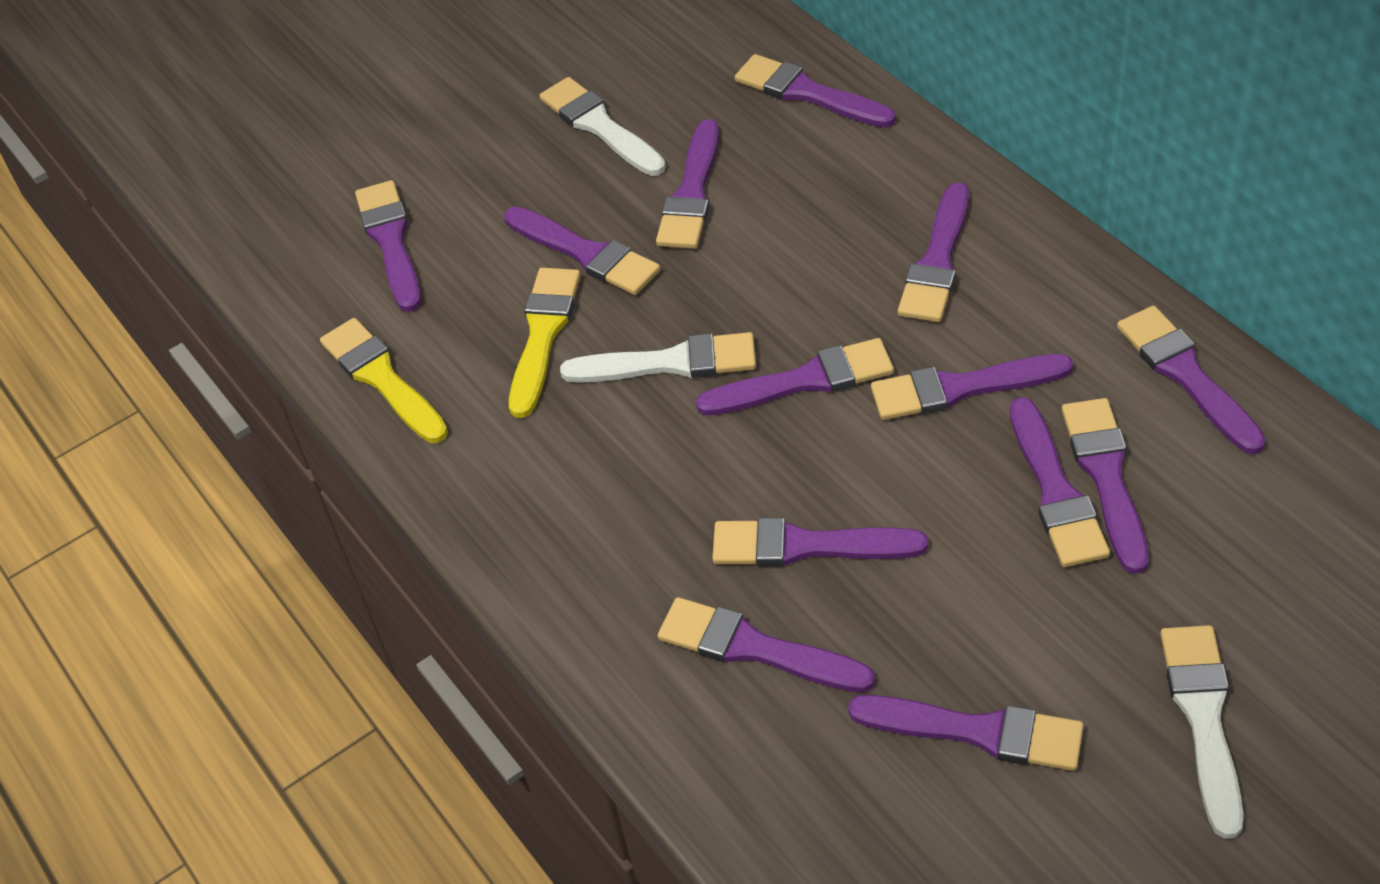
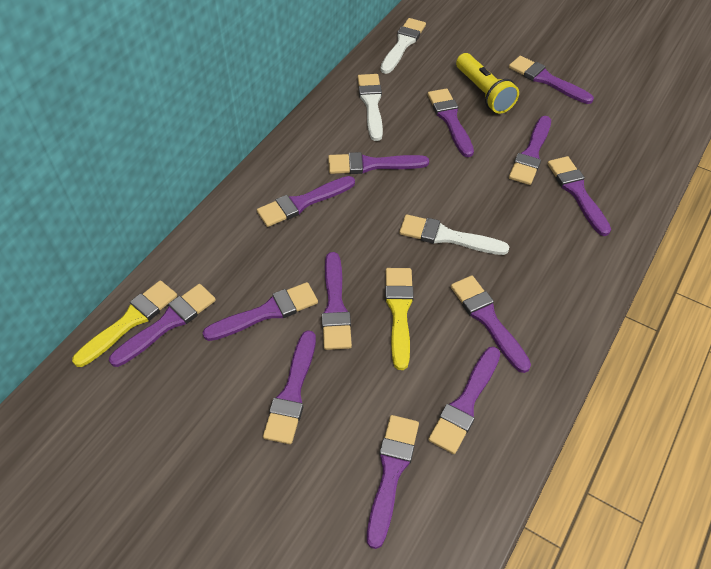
yellow flashlight: none = 0 -> [456,53,519,114] = 1

